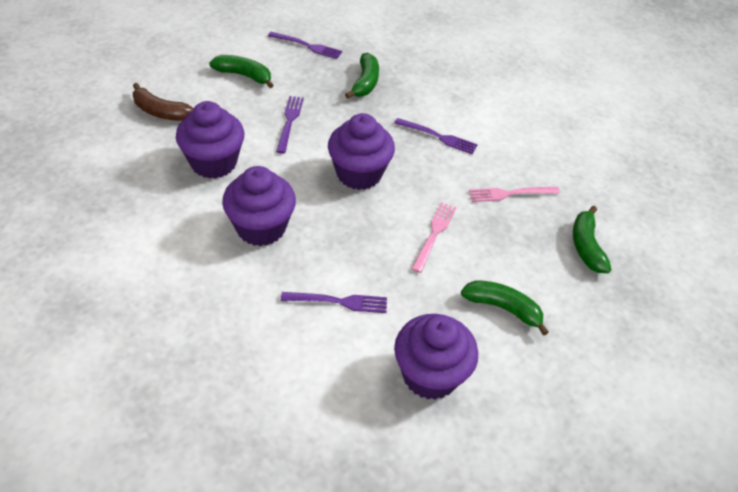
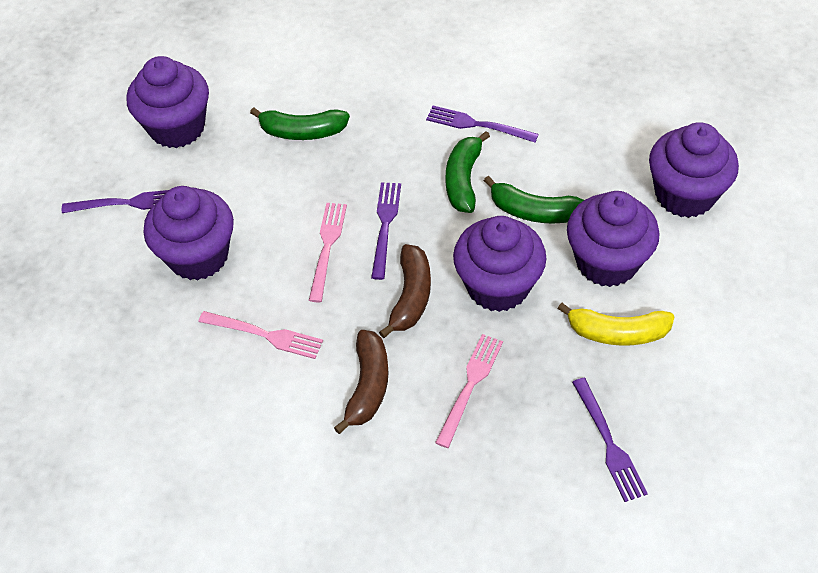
brown banana: [132,83,194,121] = 1 -> [334,330,389,434] [379,244,431,338] = 2
green banana: [209,55,274,88] [345,53,379,99] [461,280,549,336] [573,206,611,273] = 4 -> [250,107,350,140] [446,131,490,213] [484,176,584,224] = 3
pink fork: [411,202,456,273] [469,187,560,202] = 2 -> [198,311,323,359] [309,203,347,302] [435,334,503,448] = 3
purple cupcake: [176,101,244,179] [222,166,296,246] [328,113,395,190] [394,314,478,400] = 4 -> [127,56,209,148] [143,186,234,280] [453,216,547,312] [567,191,660,287] [649,122,739,218] = 5
yellow banana: none = 0 -> [558,303,675,346] = 1

